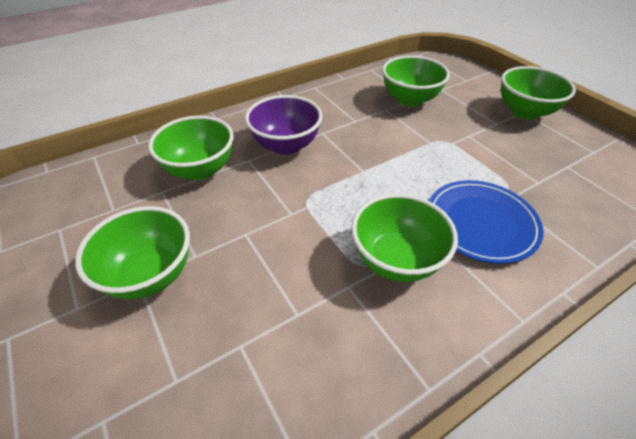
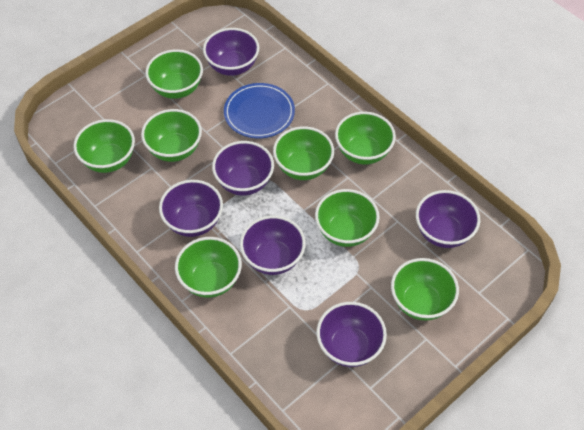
green bowl: [75,206,190,299] [148,116,234,180] [351,194,458,282] [382,55,450,107] [501,66,576,120] = 5 -> [73,119,135,173] [141,109,202,162] [145,49,203,99] [175,237,242,298] [273,126,334,180] [315,189,380,247] [335,112,396,164] [391,258,459,320] = 8
purple bowl: [245,95,323,155] = 1 -> [159,180,223,237] [203,28,259,76] [212,141,274,196] [240,215,306,275] [317,302,387,367] [416,190,480,248] = 6

